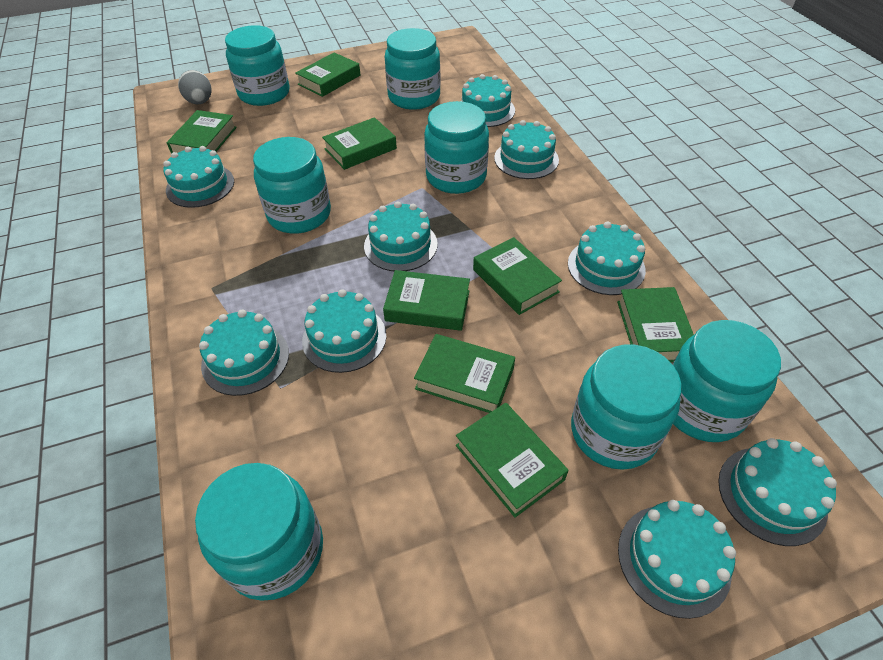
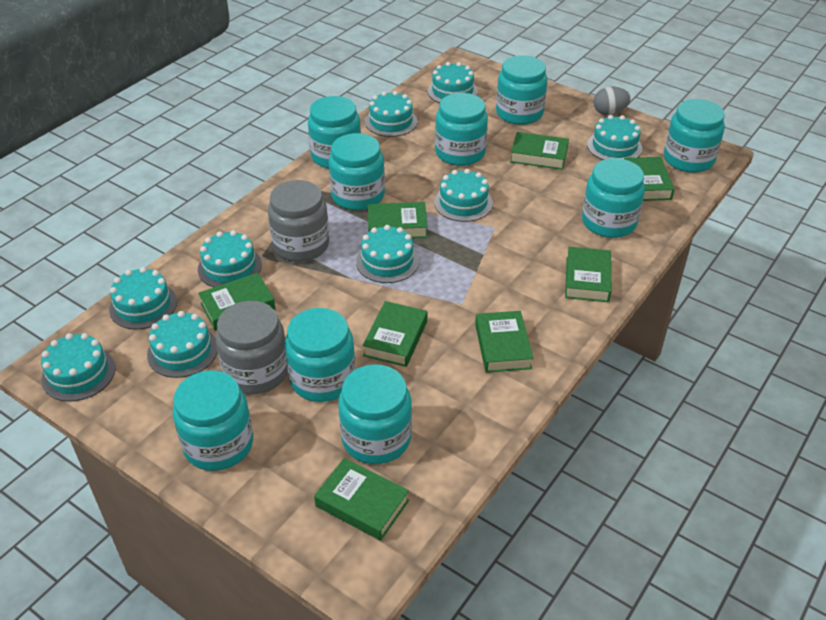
grey jar: none = 0 -> [215,301,288,394] [268,180,329,262] = 2
turquoise jar: [195,463,323,601] [225,25,290,106] [253,137,331,234] [385,28,440,110] [424,101,489,194] [571,345,682,470] [673,320,781,442] = 7 -> [173,371,253,471] [285,308,356,402] [308,96,361,169] [329,133,385,210] [338,364,412,464] [435,93,488,166] [496,56,548,125] [582,158,645,238] [664,99,725,173] = 9

